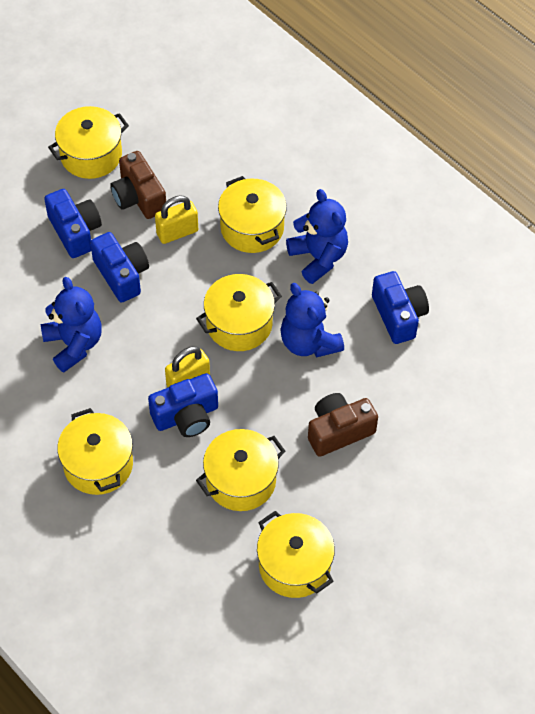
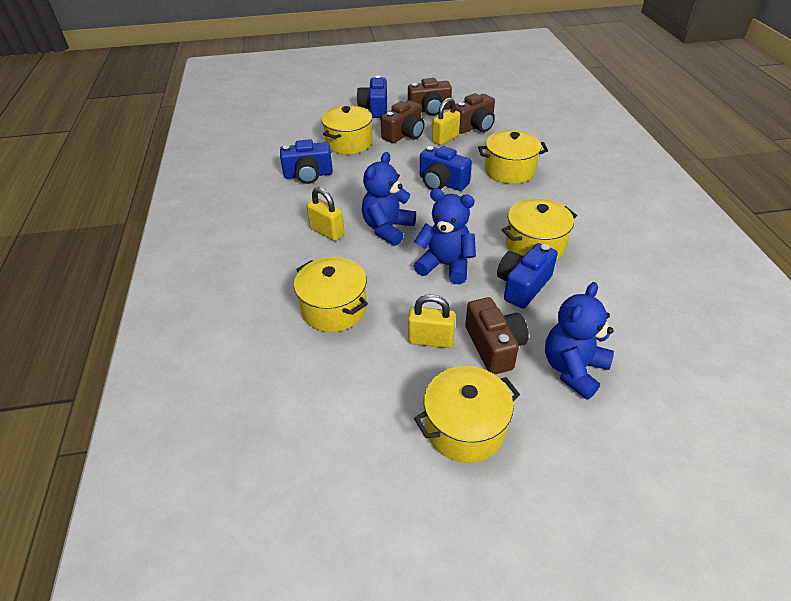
brown camera: [110,151,166,219] [308,393,378,457] = 2 -> [381,100,424,143] [408,78,452,116] [455,93,495,134] [465,297,529,375] = 4
yellow padlock: [155,195,198,244] [165,346,210,387] = 2 -> [307,187,344,241] [408,294,455,348] [432,98,460,145] = 3
yellow pot: [48,106,129,179] [57,408,133,495] [196,274,282,351] [196,429,285,511] [218,176,287,253] [257,511,335,598] = 6 -> [294,257,368,332] [321,105,372,154] [414,366,520,463] [478,130,548,184] [502,198,577,260] = 5

